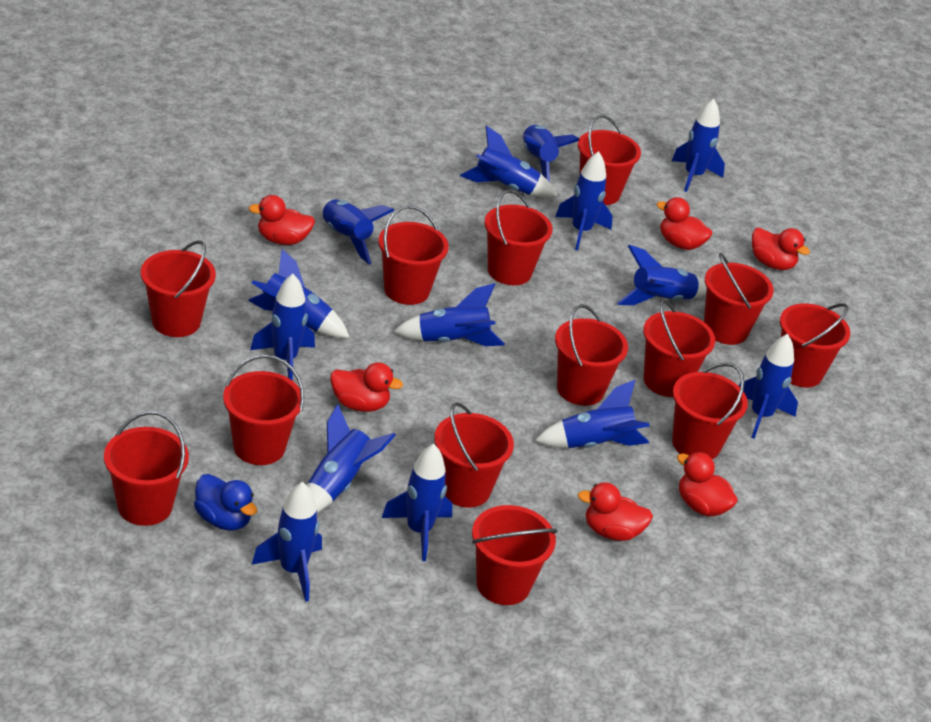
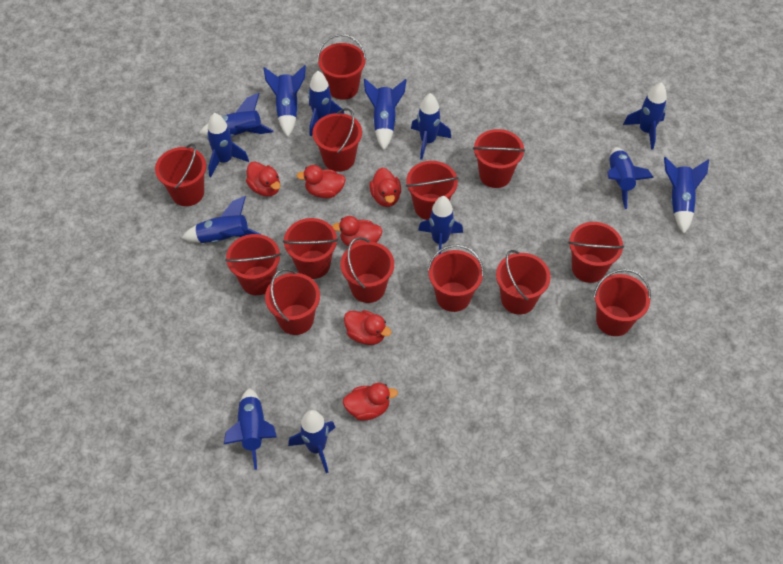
blue duck: [194,474,257,531] = 1 -> none = 0
blue rocket: [248,249,350,338] [250,274,315,381] [252,482,322,602] [307,404,396,513] [320,199,394,265] [382,444,453,561] [394,283,505,346] [460,125,558,198] [523,125,579,182] [535,380,650,448] [555,151,613,250] [617,245,707,305] [672,99,725,192] [739,334,798,439] = 14 -> [182,196,260,243] [199,93,274,137] [207,113,249,177] [224,388,277,470] [263,65,306,137] [288,410,336,473] [308,71,344,136] [364,79,406,150] [411,93,451,160] [418,196,463,254] [607,147,654,209] [623,82,667,150] [664,157,709,233] = 13

